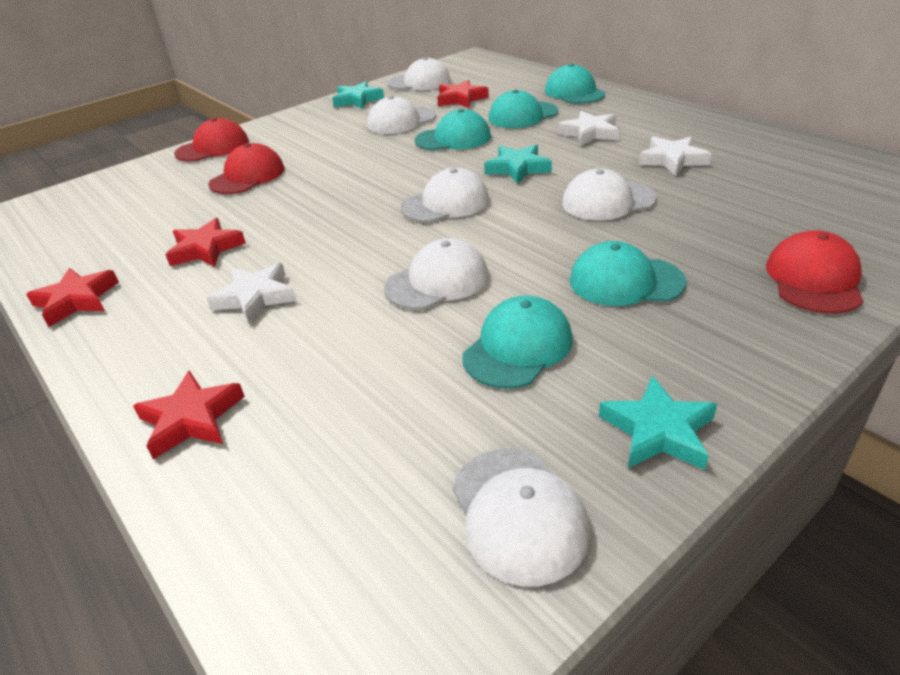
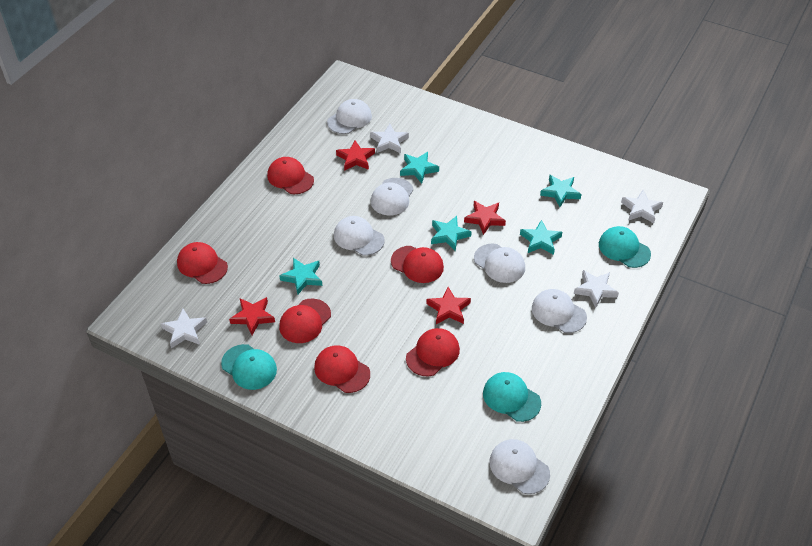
red cap: [174,118,249,162] [208,143,285,194] [766,230,863,314] = 3 -> [177,242,228,284] [267,157,314,194] [279,299,331,343] [314,345,370,393] [391,246,444,283] [406,328,460,376] = 6
turquoise cap: [415,109,491,150] [462,295,573,389] [488,90,558,128] [545,64,605,104] [570,241,686,306] = 5 -> [221,344,277,390] [483,372,541,422] [599,226,651,268] = 3
turquoise star: [332,81,384,109] [484,144,552,184] [599,376,717,470] = 3 -> [279,258,322,294] [400,152,439,183] [431,216,472,251] [520,220,562,255] [540,175,582,207] = 5
white star: [207,263,296,324] [558,111,619,146] [639,136,711,176] = 3 -> [161,309,207,348] [370,124,409,153] [574,270,619,308] [621,190,663,223] = 4

